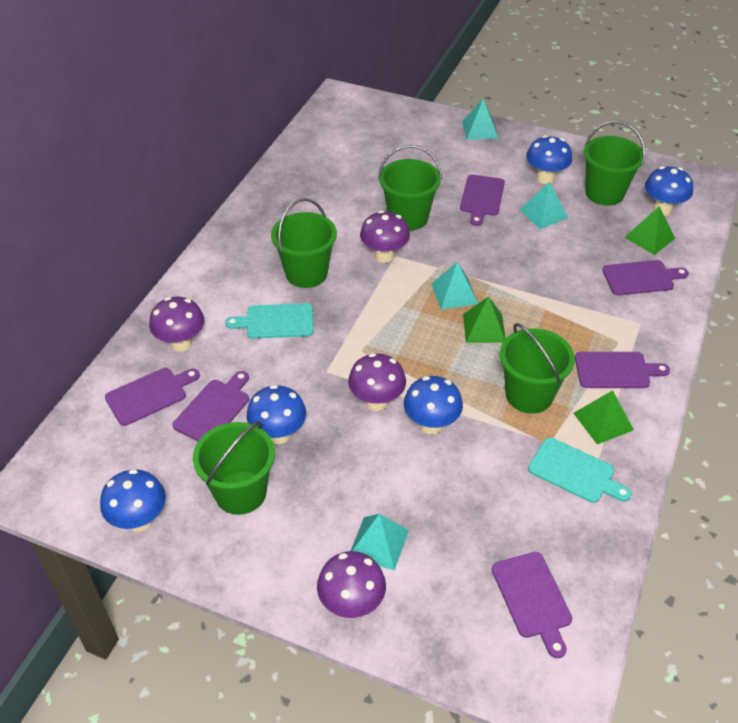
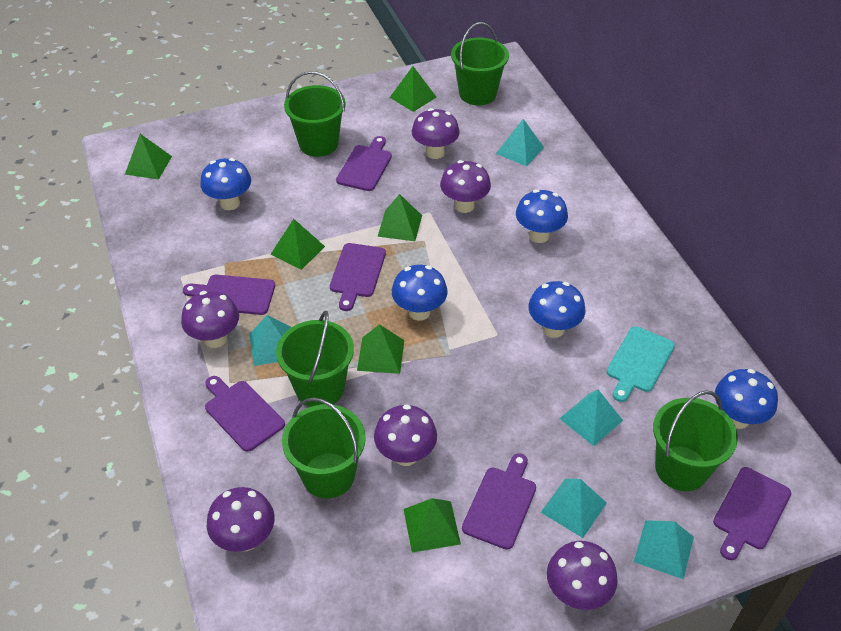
green pyramid: [463,296,505,343] [573,390,634,444] [624,207,676,255] = 3 -> [125,134,172,179] [270,219,325,270] [357,324,404,374] [377,194,422,241] [390,66,436,112] [404,498,461,552] = 6
purple mushroom: [149,297,204,352] [317,551,386,618] [348,353,406,411] [360,210,410,263] = 4 -> [181,291,239,348] [207,487,275,552] [374,405,437,466] [412,108,460,159] [440,160,491,213] [547,541,618,610] = 6
turquoise cutting board: [225,303,314,339] [528,437,632,503] = 2 -> [607,326,675,402] = 1
turquoise pyramid: [351,514,409,571] [431,262,478,310] [462,99,498,140] [519,182,568,229] = 4 -> [249,315,291,366] [496,119,544,167] [541,479,607,538] [559,390,623,446] [634,520,694,579] = 5

